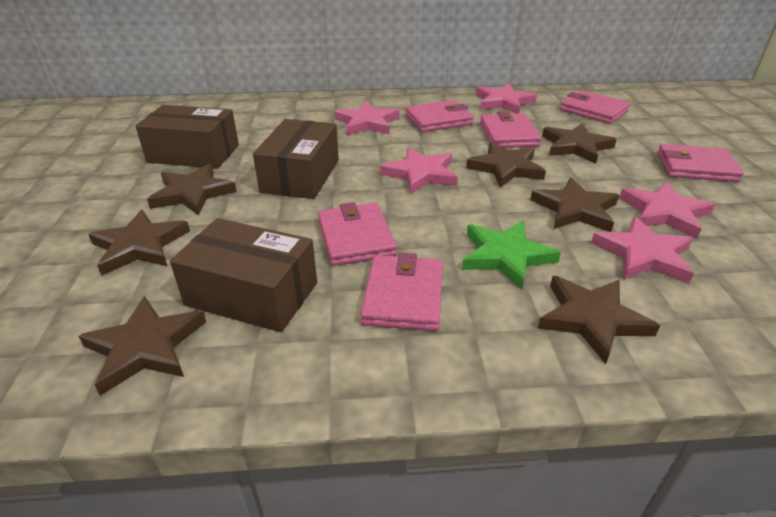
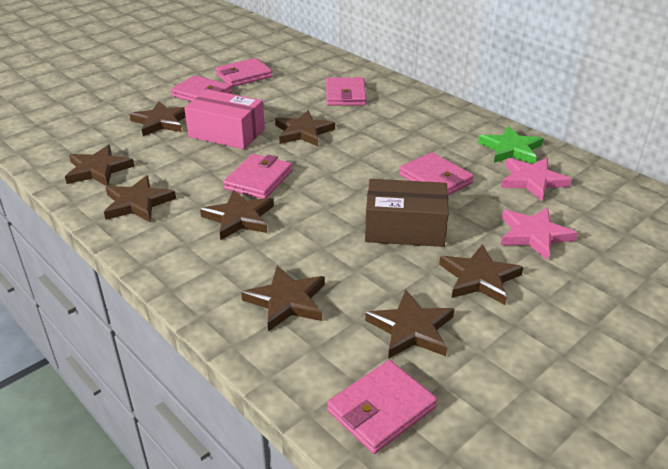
brown box: [135,105,239,169] [170,218,317,332] [253,119,339,199] = 3 -> [365,179,449,247] = 1
brown star: [79,296,206,396] [88,210,190,275] [147,164,237,215] [466,142,546,188] [530,178,619,232] [538,276,660,364] [542,123,617,164] = 7 -> [65,145,134,186] [104,175,176,222] [129,101,186,136] [200,190,274,240] [241,266,325,332] [275,110,335,146] [365,290,454,359] [439,244,523,305] = 8
pink box: none = 0 -> [184,90,265,149] = 1
pink star: [334,101,399,135] [380,147,458,194] [476,83,537,113] [591,217,694,283] [619,182,715,238] = 5 -> [501,158,572,201] [501,207,578,260] = 2

